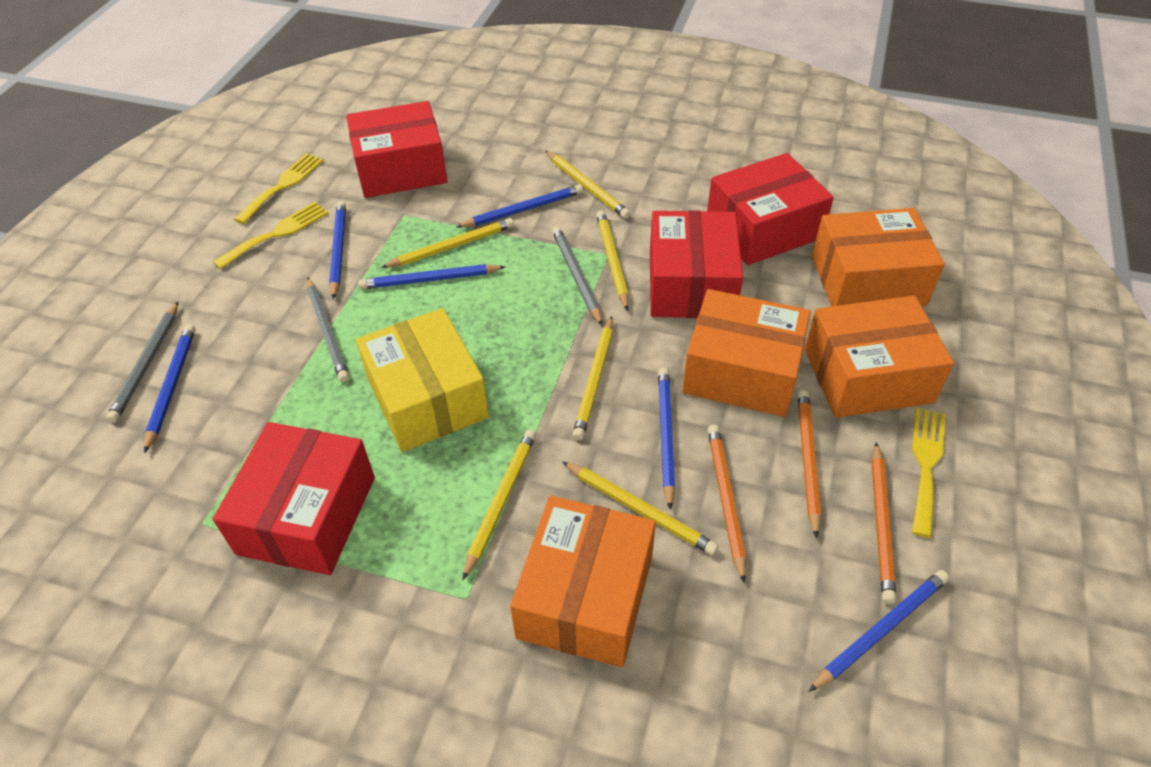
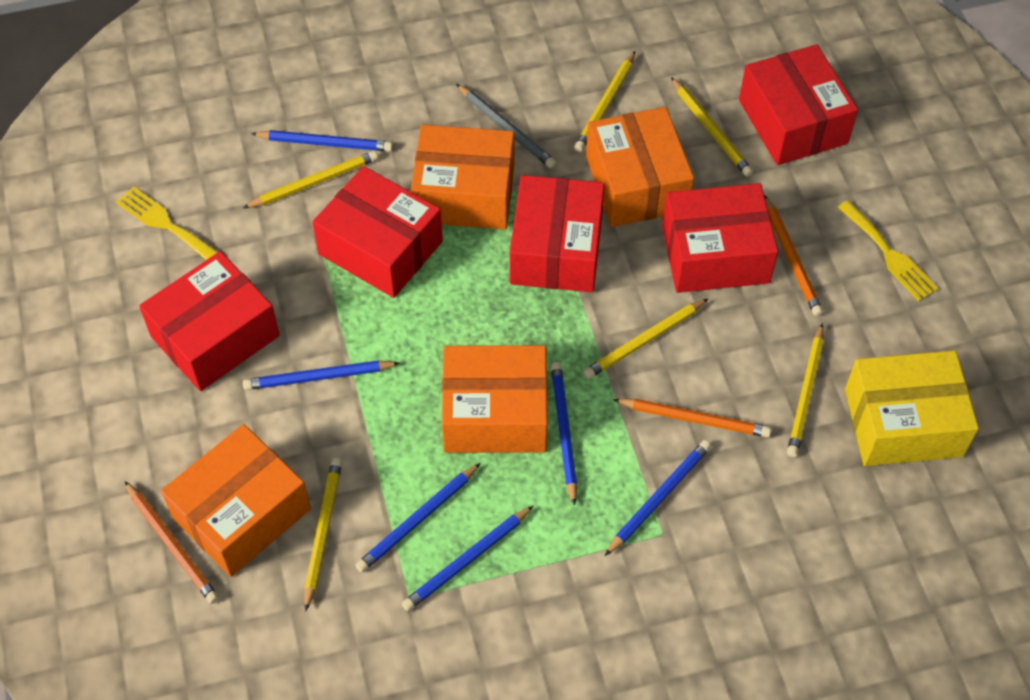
grey pencil: [106,302,178,423] [307,277,349,382] [552,226,603,326] = 3 -> [456,84,556,168] = 1
red box: [213,422,375,575] [346,101,447,198] [650,210,743,318] [707,153,834,265] = 4 -> [139,251,280,391] [313,166,443,298] [510,175,605,292] [662,183,778,293] [739,44,858,165] = 5
yellow fork: [213,202,328,269] [234,153,324,224] [912,408,945,538] = 3 -> [116,186,218,260] [838,200,939,301] = 2

